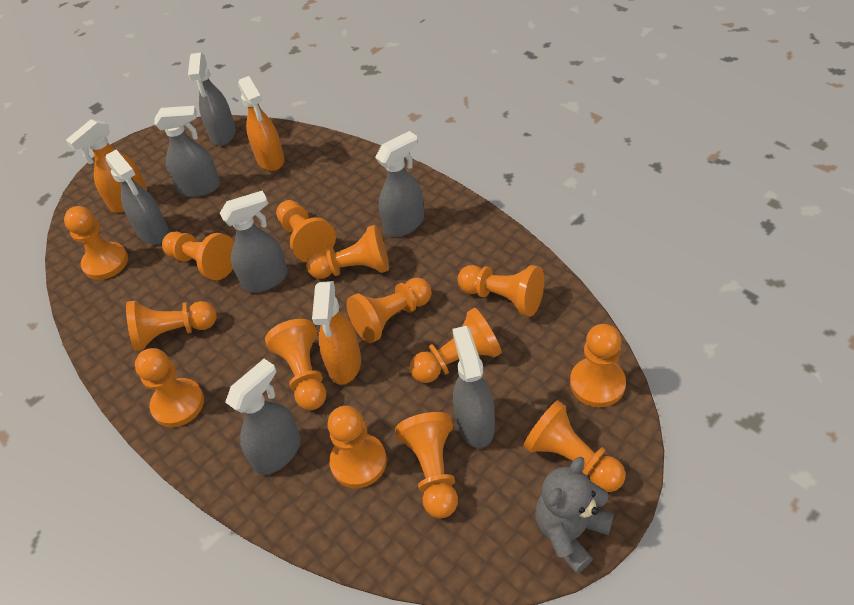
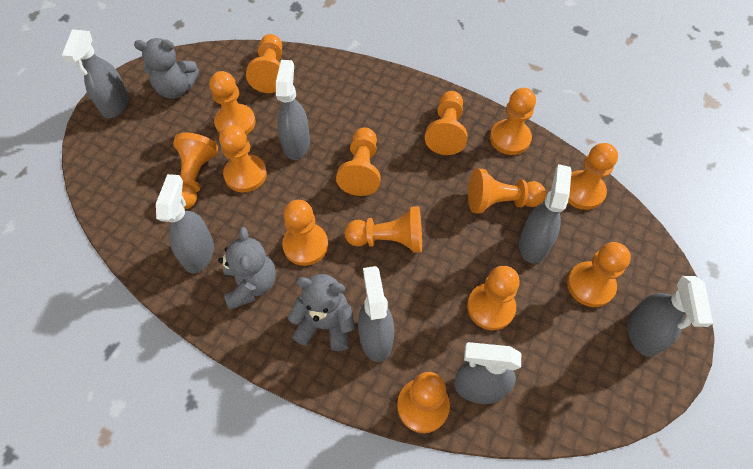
grey teddy bear: [535,457,614,573] = 1 -> [134,38,199,99] [218,227,276,310] [288,274,355,351] = 3
orange spray bottle: [66,119,147,212] [238,76,285,171] [312,281,361,385] = 3 -> none = 0

